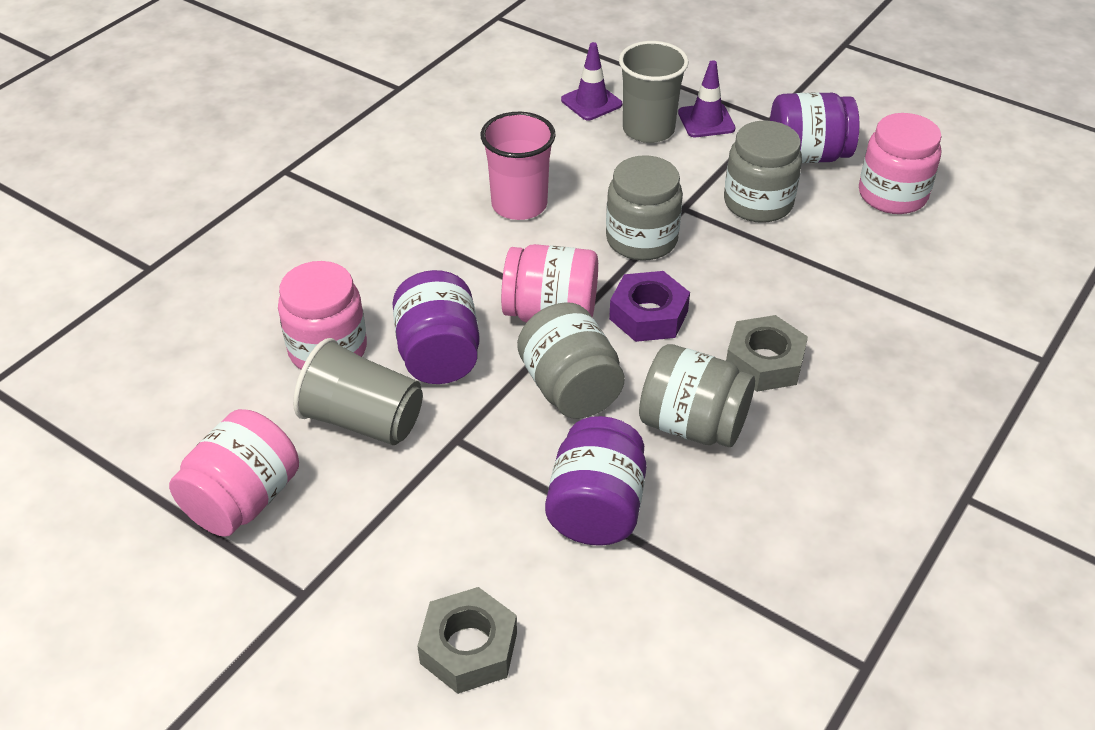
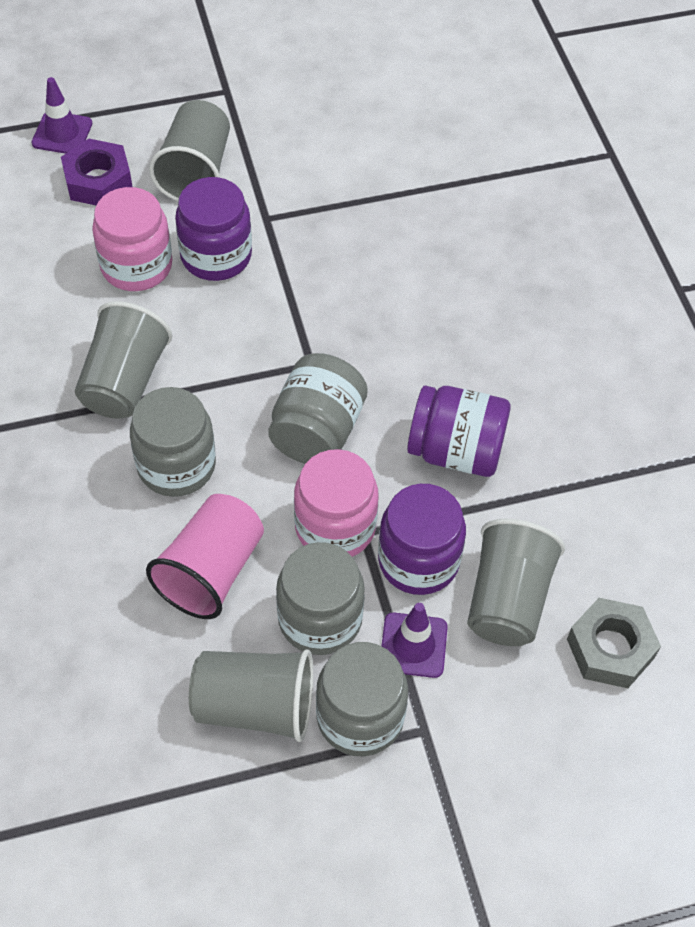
grey cup: [293,338,423,445] [619,41,689,143] = 2 -> [75,301,173,419] [149,100,230,201] [189,649,313,742] [467,519,565,646] = 4
grey nut: [417,587,517,694] [726,315,808,392] = 2 -> [567,598,661,688] = 1
pink jar: [169,409,299,537] [278,261,367,369] [501,244,598,323] [859,113,942,214] = 4 -> [92,187,172,291] [294,449,379,557] = 2

